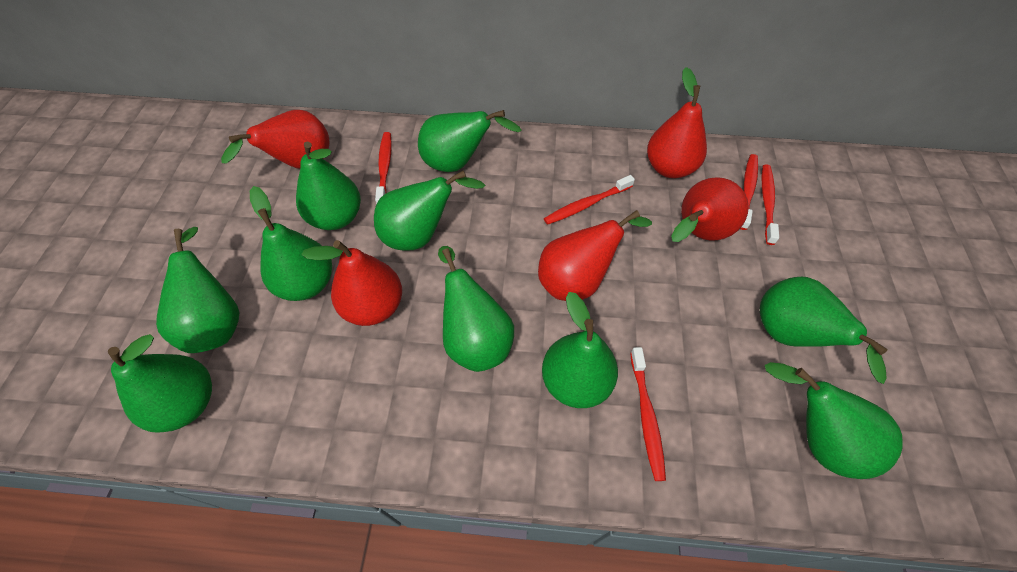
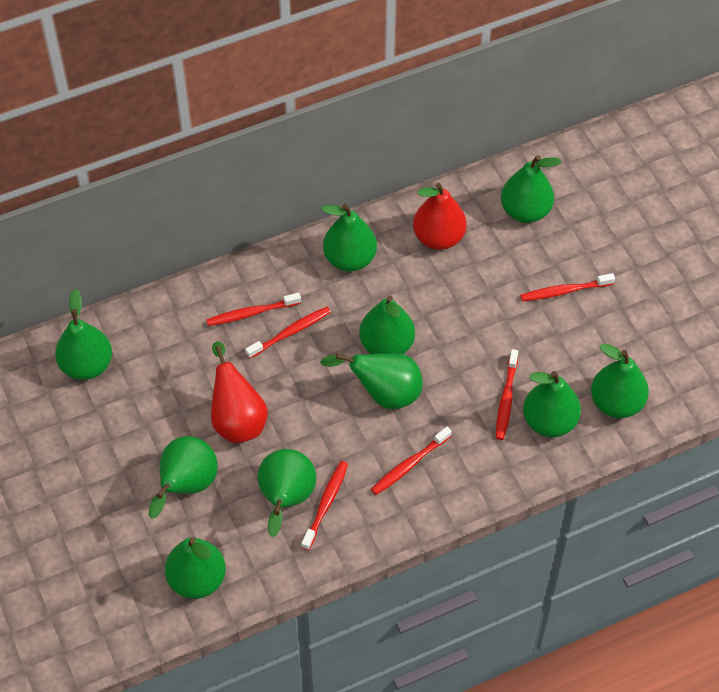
red pear: [221,110,329,169] [301,240,402,326] [538,210,652,301] [647,67,707,178] [671,177,749,242] = 5 -> [211,342,268,443] [413,183,467,250] = 2
red toothbrush: [375,132,392,204] [544,175,635,225] [630,347,666,481] [740,154,758,230] [762,164,779,245] = 5 -> [206,293,301,326] [245,307,331,359] [301,461,348,550] [371,427,452,495] [496,349,519,440] [520,273,615,301] = 6

